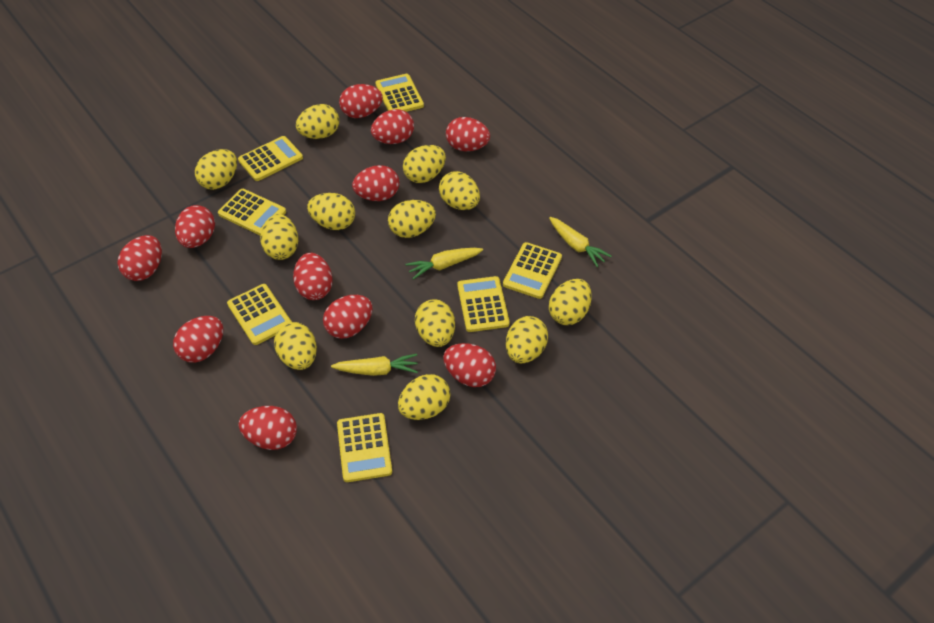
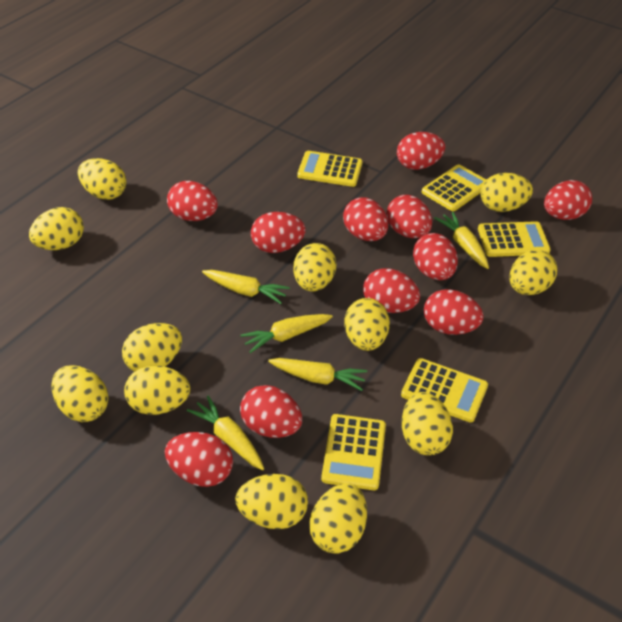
yellow calculator: [218,189,286,236] [227,284,292,345] [238,136,303,181] [337,413,392,482] [375,74,424,112] [457,276,510,332] [503,242,562,299] = 7 -> [297,151,363,187] [321,414,386,490] [401,358,488,422] [422,164,486,211] [478,221,551,257] = 5
yellow carrot: [331,354,418,376] [406,248,483,280] [549,217,612,267] = 3 -> [187,396,264,470] [202,270,290,304] [240,314,333,353] [268,358,367,391] [434,212,489,269] = 5

